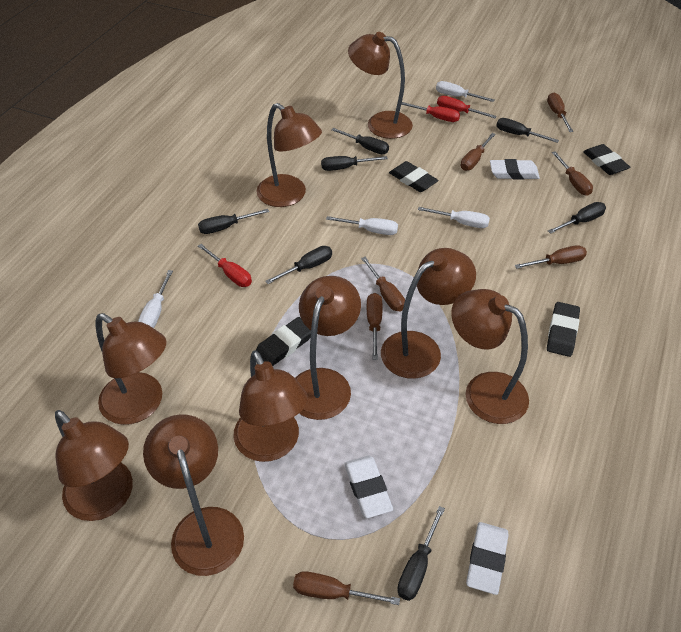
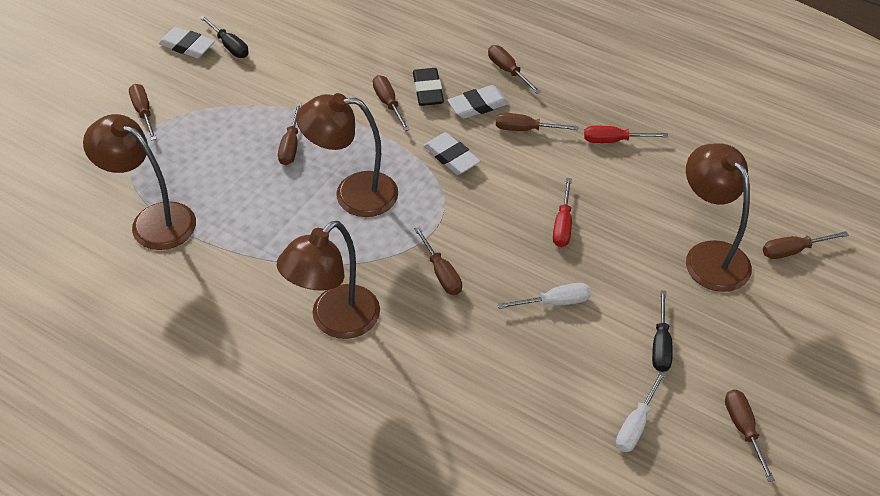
black eraser: [255,317,311,366] [389,161,439,192] [547,302,580,357] [583,144,630,175] = 4 -> [413,68,444,106] = 1
black screwdriver: [198,209,269,234] [265,246,332,284] [321,156,388,171] [331,128,389,154] [397,506,445,601] [496,118,559,143] [548,202,606,234] = 7 -> [200,15,249,58] [652,290,673,372] = 2
brown lamp: [55,410,133,521] [96,313,167,425] [143,414,244,576] [234,351,308,462] [256,103,322,207] [295,276,361,420] [348,32,413,139] [381,248,476,379] [451,289,529,424] = 9 -> [83,114,196,250] [277,221,380,339] [296,93,398,217] [686,144,752,292] = 4
brown screwdriver: [293,571,400,605] [361,257,405,311] [367,293,383,360] [461,133,496,171] [514,245,587,269] [547,93,573,132] [552,151,593,196] = 7 -> [129,84,157,140] [278,103,302,165] [373,75,410,131] [414,227,462,295] [488,45,541,94] [496,113,579,131] [725,389,775,482] [763,231,849,259] = 8
red screwdriver: [198,244,252,287] [401,102,460,122] [437,96,497,118] = 3 -> [553,178,572,247] [584,126,668,143] = 2
white screwdriver: [138,270,173,328] [326,216,398,235] [418,207,490,228] [436,81,494,102] = 4 -> [498,283,591,309] [616,371,666,452] = 2

